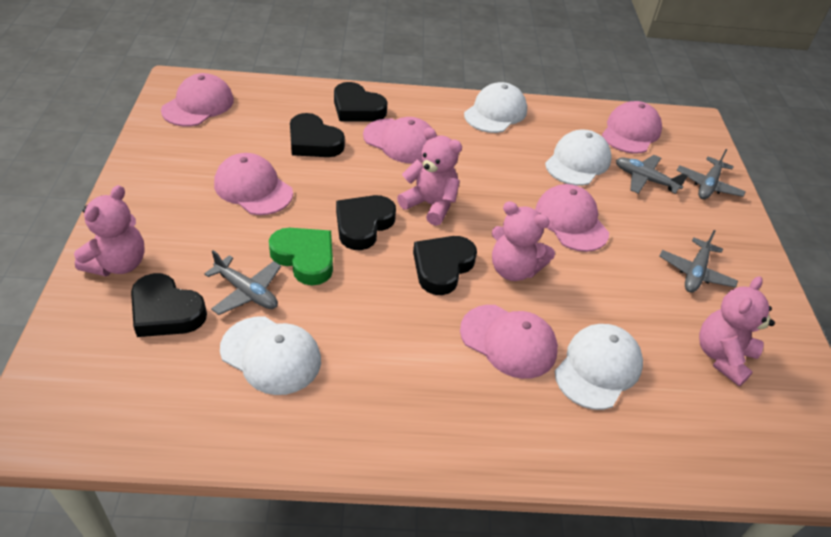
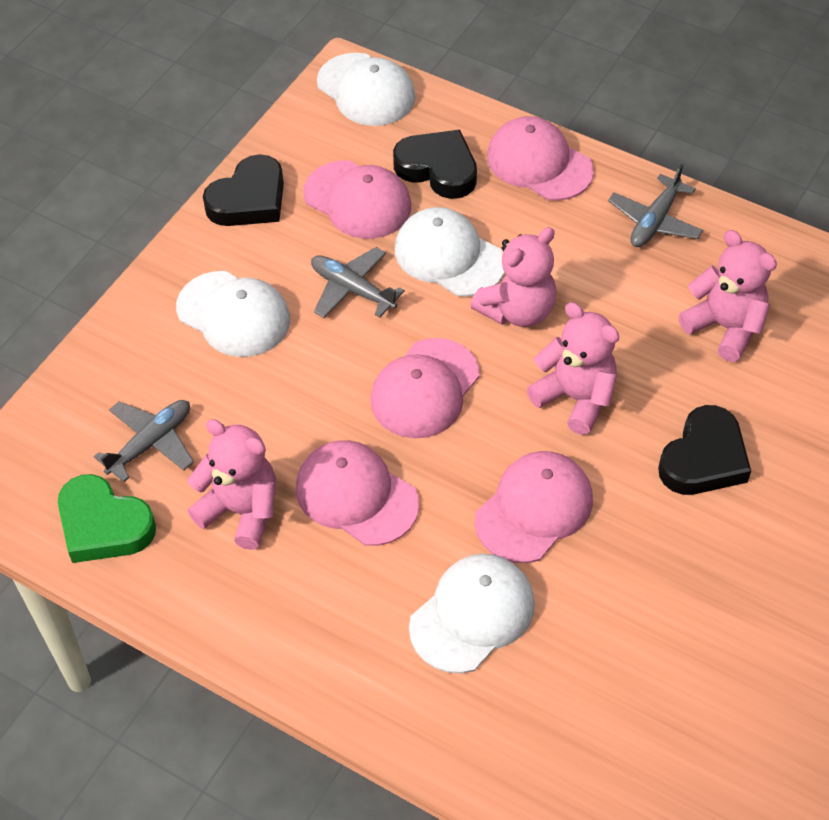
black heart: [131,273,207,337] [290,113,345,157] [334,82,387,122] [336,195,396,250] [413,236,477,295] = 5 -> [203,154,284,226] [393,130,477,199] [658,405,751,495] = 3
grey plane: [204,250,281,315] [616,155,688,194] [660,230,738,293] [677,149,746,199] = 4 -> [94,400,194,482] [311,247,405,318] [608,164,703,247] = 3
pink cap: [161,73,234,126] [214,153,293,215] [363,117,432,163] [460,305,558,379] [535,184,609,252] [602,101,662,154] = 6 -> [296,440,419,546] [304,161,411,239] [371,338,480,438] [474,451,593,563] [487,116,594,201] = 5

